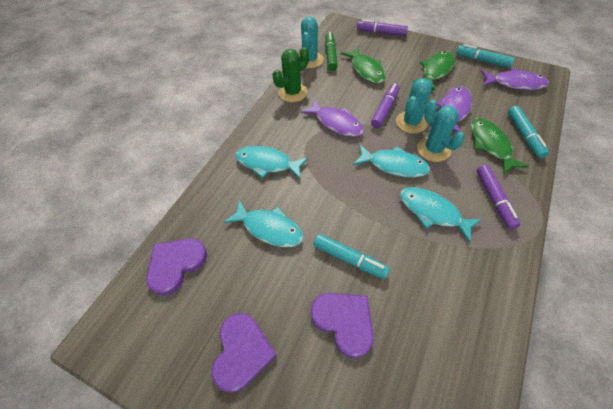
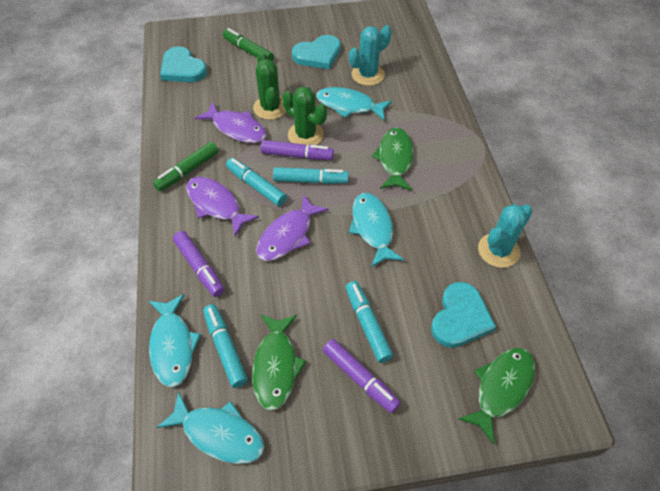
green cactus: [273,47,309,102] = 1 -> [253,52,286,120] [282,86,327,146] = 2
green marker: [325,32,338,71] = 1 -> [153,142,219,191] [223,28,274,61] = 2
purple heart: [146,238,207,296] [212,313,277,393] [310,293,374,358] = 3 -> none = 0
turquoise cactus: [299,16,324,68] [396,78,433,134] [417,100,465,162] = 3 -> [349,25,392,86] [478,204,533,268] = 2
turquoise heart: none = 0 -> [160,46,207,82] [292,35,341,69] [431,282,496,348] = 3
turquoise marker: [313,234,390,279] [456,44,515,68] [508,106,549,158] = 3 -> [203,304,248,388] [226,158,287,206] [273,167,349,184] [346,281,393,363] = 4

